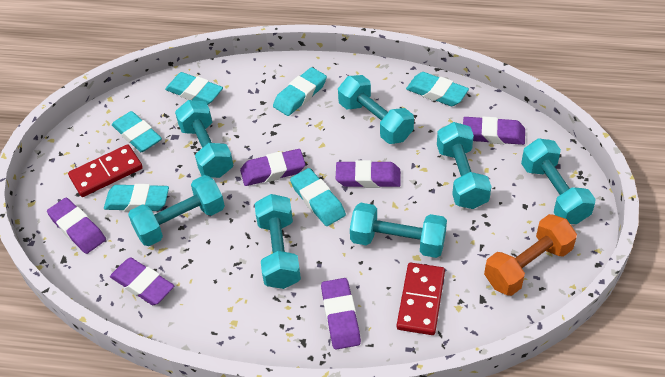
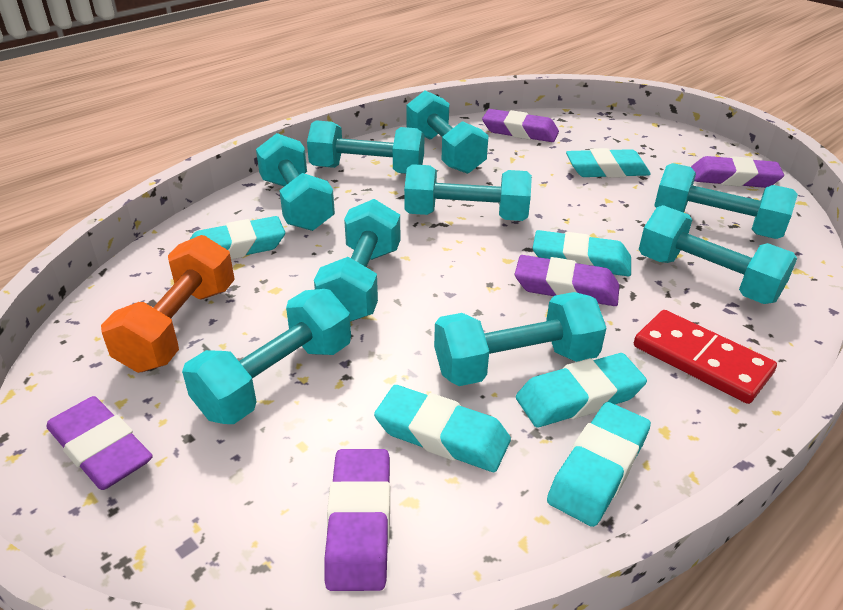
purple eraser: [47,198,106,254] [110,258,174,305] [240,149,305,186] [321,278,361,350] [336,160,401,188] [463,116,525,145] = 6 -> [46,396,153,490] [324,449,390,591] [482,109,559,142] [515,255,620,306] [691,156,784,188] = 5
red domino: [68,144,143,197] [397,263,445,335] = 2 -> [634,310,777,404] = 1
turquoise dumbbell: [128,175,225,246] [175,100,233,178] [255,194,301,289] [338,75,414,144] [350,203,447,258] [437,122,492,209] [521,138,596,224] = 7 -> [182,289,351,424] [256,133,335,231] [307,120,425,174] [314,199,400,322] [404,164,532,221] [406,90,489,174] [434,292,606,386] [639,205,797,304] [654,163,798,239] = 9

